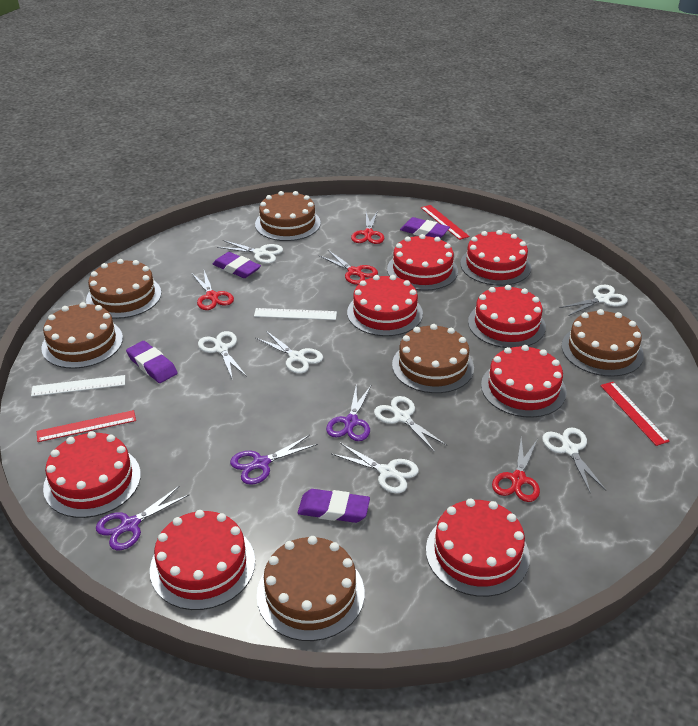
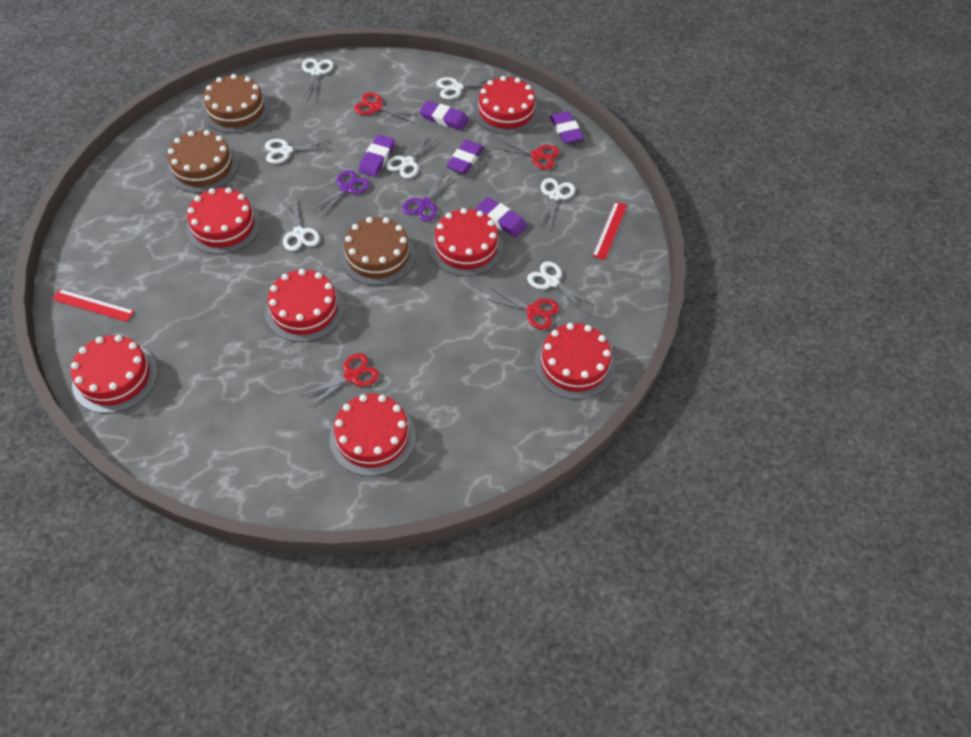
brown cake: [41,302,123,369] [86,259,161,319] [255,191,321,241] [257,536,364,641] [392,324,474,393] [562,309,644,377] = 6 -> [167,130,238,193] [202,74,270,133] [340,217,415,285] = 3
purple eraser: [126,341,178,383] [213,252,261,278] [298,489,370,523] [400,217,450,238] = 4 -> [359,134,395,177] [419,101,469,131] [446,140,484,174] [476,197,527,237] [550,111,584,144] = 5
purple scissors: [96,486,189,550] [230,435,318,485] [326,384,371,441] = 3 -> [310,170,370,218] [402,173,453,221] = 2
red cake: [43,431,141,518] [150,510,255,610] [347,275,423,336] [387,234,458,291] [426,499,530,597] [460,230,531,286] [468,285,546,348] [481,345,567,418] = 8 -> [71,335,158,413] [186,187,261,254] [265,269,344,342] [330,394,416,476] [429,208,503,276] [473,76,539,135] [534,323,615,399] = 7
red ruler: [37,410,136,442] [421,205,470,240] [600,382,670,446] = 3 -> [52,289,135,322] [593,201,627,260] = 2
white ruler: [31,375,125,397] [254,308,337,320] = 2 -> none = 0

